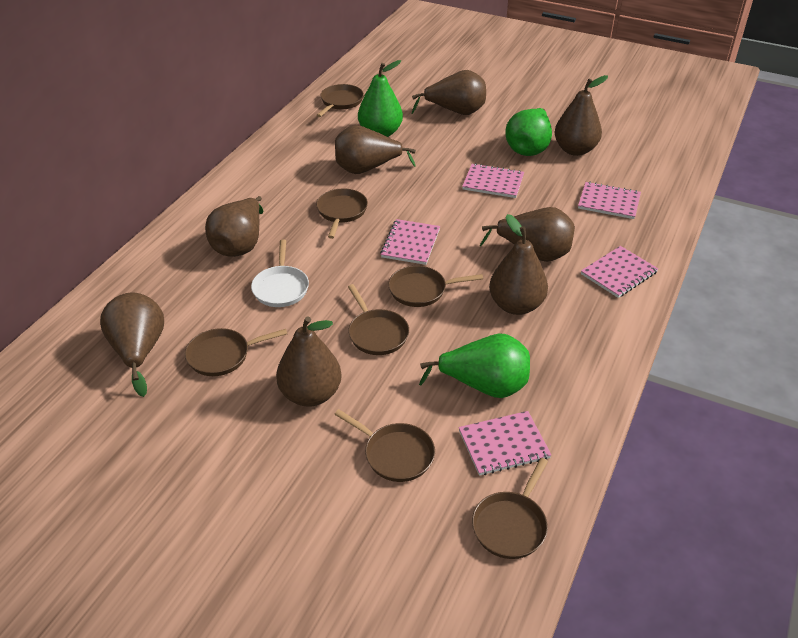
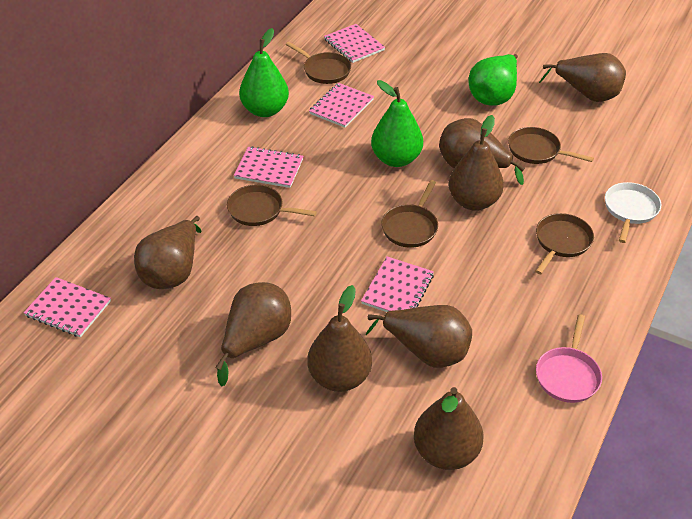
brown pan: [185,328,287,376] [316,188,368,239] [317,84,364,117] [334,409,435,482] [348,284,409,355] [388,266,483,307] [472,458,548,559] = 7 -> [227,185,317,226] [285,42,351,84] [381,180,438,248] [508,127,594,164] [535,213,594,274] = 5
pink pan: none = 0 -> [536,314,602,403] = 1

